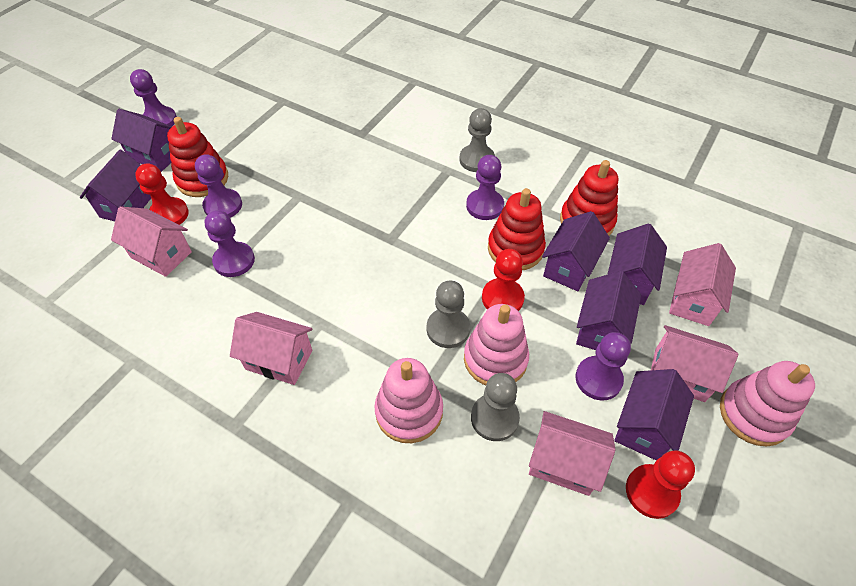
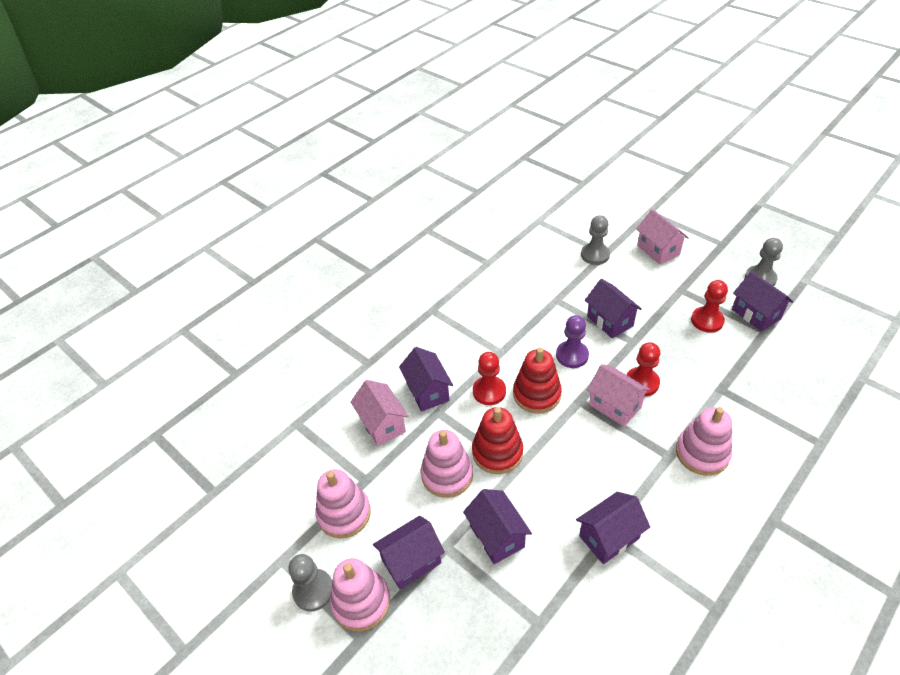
pink house: [111,206,192,277] [230,312,312,385] [529,411,616,496] [651,325,738,402] [669,243,736,326] = 5 -> [351,380,408,446] [587,364,651,427] [636,209,689,264] = 3
pink stacking toy: [375,358,443,443] [464,304,529,385] [720,361,815,446] = 3 -> [315,469,371,538] [330,558,390,632] [421,430,473,498] [676,407,732,476] = 4
purple pawn: [130,69,177,126] [195,154,242,218] [205,210,255,277] [466,155,504,220] [576,332,631,401] = 5 -> [556,315,589,368] = 1
red stacking toy: [167,117,228,197] [488,188,546,270] [560,160,618,235] = 3 -> [472,407,523,474] [513,348,562,413] = 2

